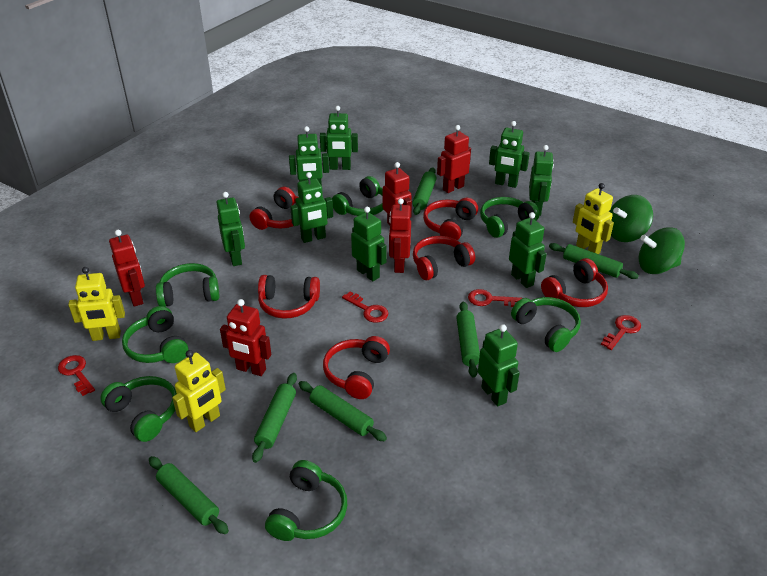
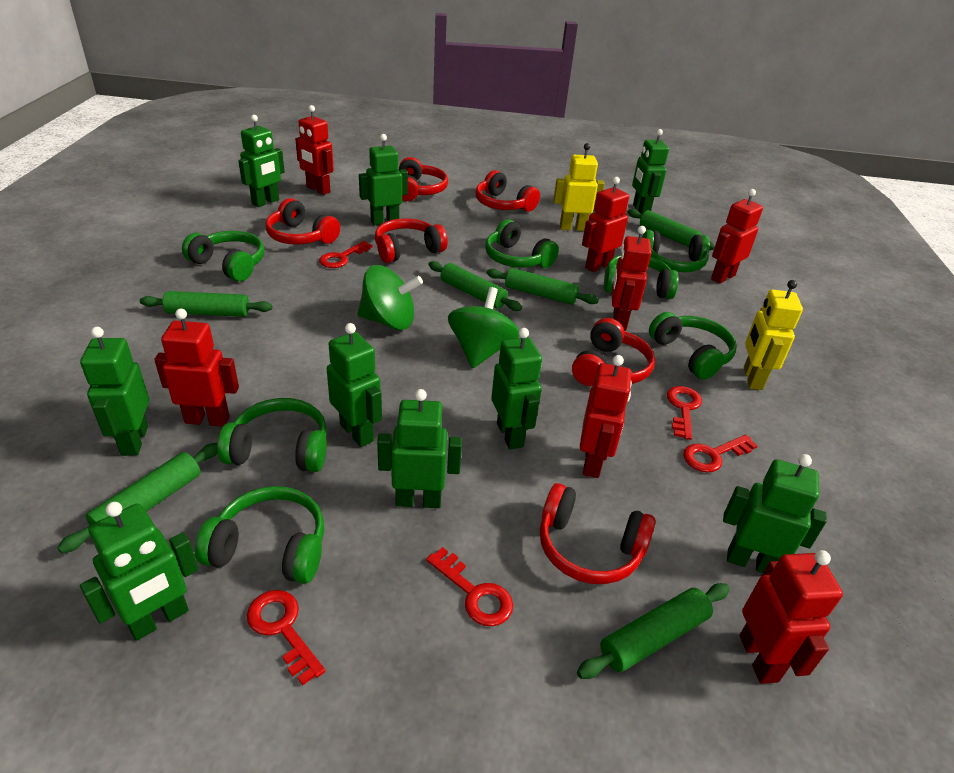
red key: [58,355,95,396] [342,291,389,323] [468,289,522,307] [601,315,641,350] = 4 -> [246,590,325,685] [319,241,373,268] [426,547,513,626] [667,386,702,440] [683,435,758,473] = 5
red robot: [109,230,145,307] [220,299,271,376] [383,162,412,225] [389,198,411,273] [437,125,471,193] = 5 -> [154,309,239,427] [295,105,334,195] [580,355,632,478] [582,177,629,272] [612,226,651,331] [711,189,763,284] [739,550,843,684] = 7
yellow robot: [68,267,125,341] [172,350,226,432] [573,183,614,254] = 3 -> [553,143,605,231] [744,280,803,390] = 2

